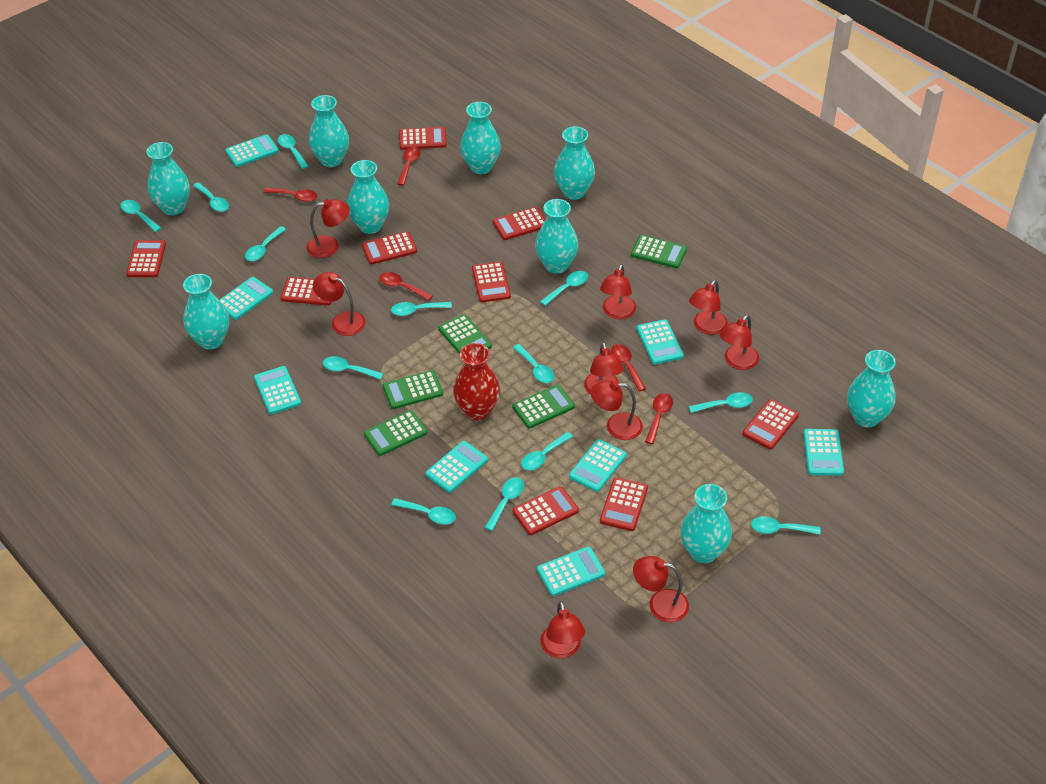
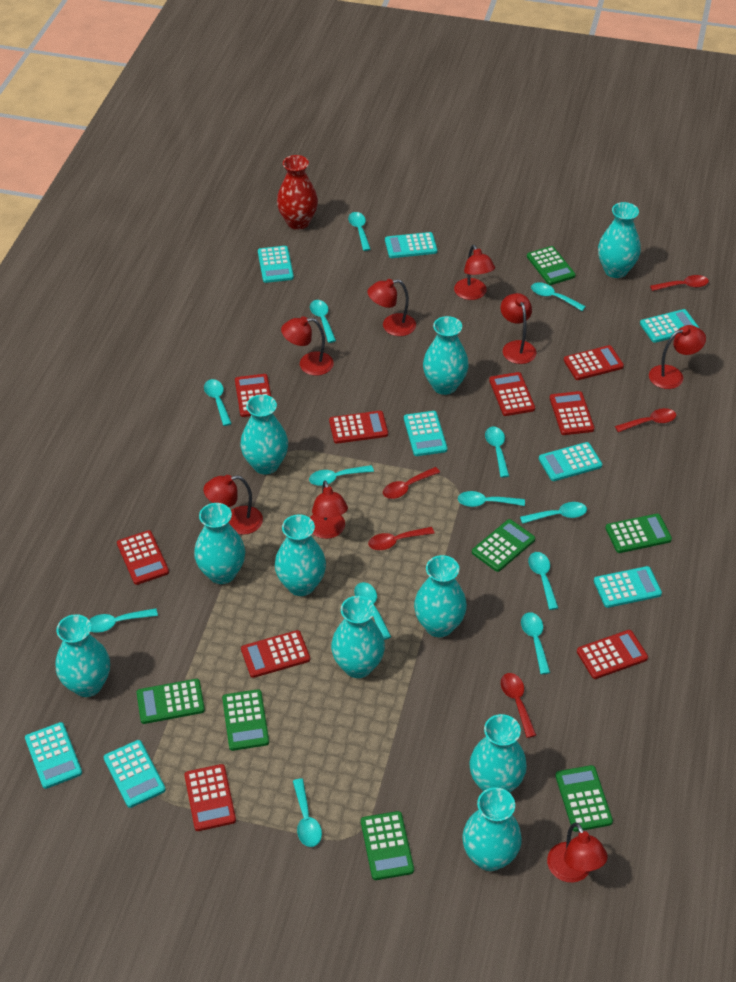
green calculator: [364,410,427,456] [383,370,443,409] [438,314,492,354] [512,385,575,428] [631,235,687,268] = 5 -> [136,679,205,724] [222,689,269,751] [361,811,414,880] [472,519,535,572] [527,246,576,285] [555,765,613,832] [605,514,672,553] = 7
red lamp: [306,199,350,258] [313,272,365,336] [540,601,585,658] [584,342,624,395] [591,380,643,440] [600,265,636,319] [633,556,689,623] [689,280,728,335] [720,315,759,370] = 9 -> [203,475,263,535] [281,316,334,376] [310,480,348,539] [367,279,416,336] [454,245,495,300] [501,293,536,364] [547,823,608,883] [649,325,706,389] = 8
turquoise vase: [146,142,190,215] [183,274,229,350] [309,95,349,167] [347,160,389,234] [460,102,501,174] [535,199,578,274] [554,127,595,200] [680,484,732,563] [847,350,896,428] = 9 -> [56,614,110,697] [194,503,245,584] [240,395,288,475] [275,515,326,596] [331,596,385,678] [414,555,467,637] [423,316,469,395] [462,787,522,871] [469,714,527,793] [598,202,641,278] = 10

